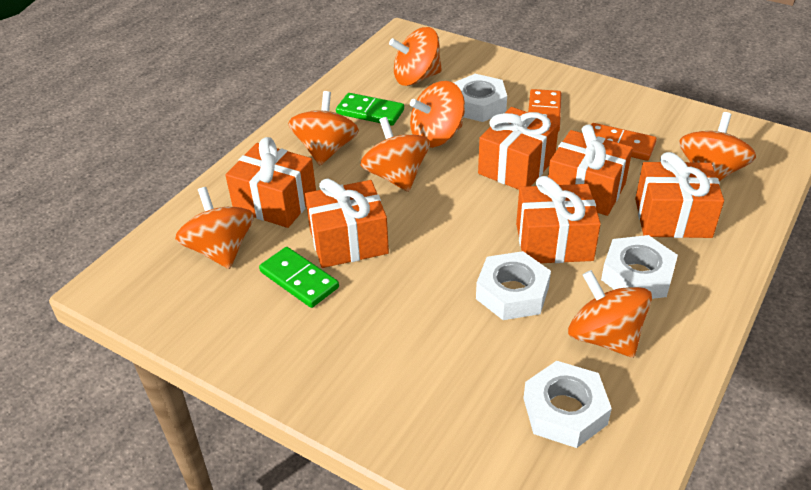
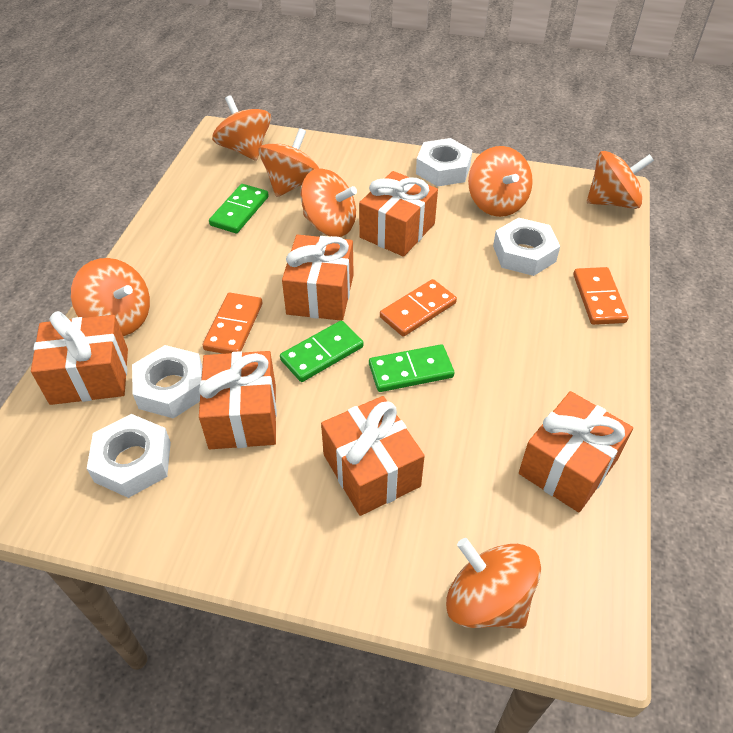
green domino: [259,247,339,308] [336,93,404,126] = 2 -> [209,184,269,233] [280,320,363,382] [369,344,455,392] = 3
orange domino: [528,89,561,132] [591,123,657,161] = 2 -> [203,293,262,354] [380,279,457,337] [573,267,628,325] = 3

